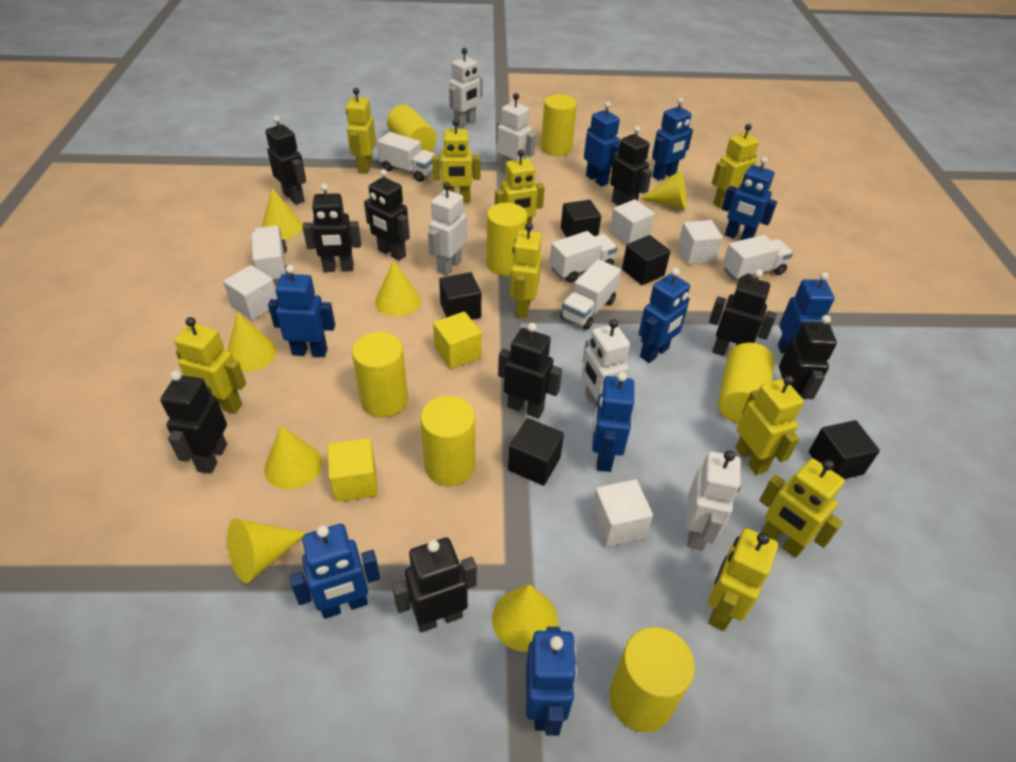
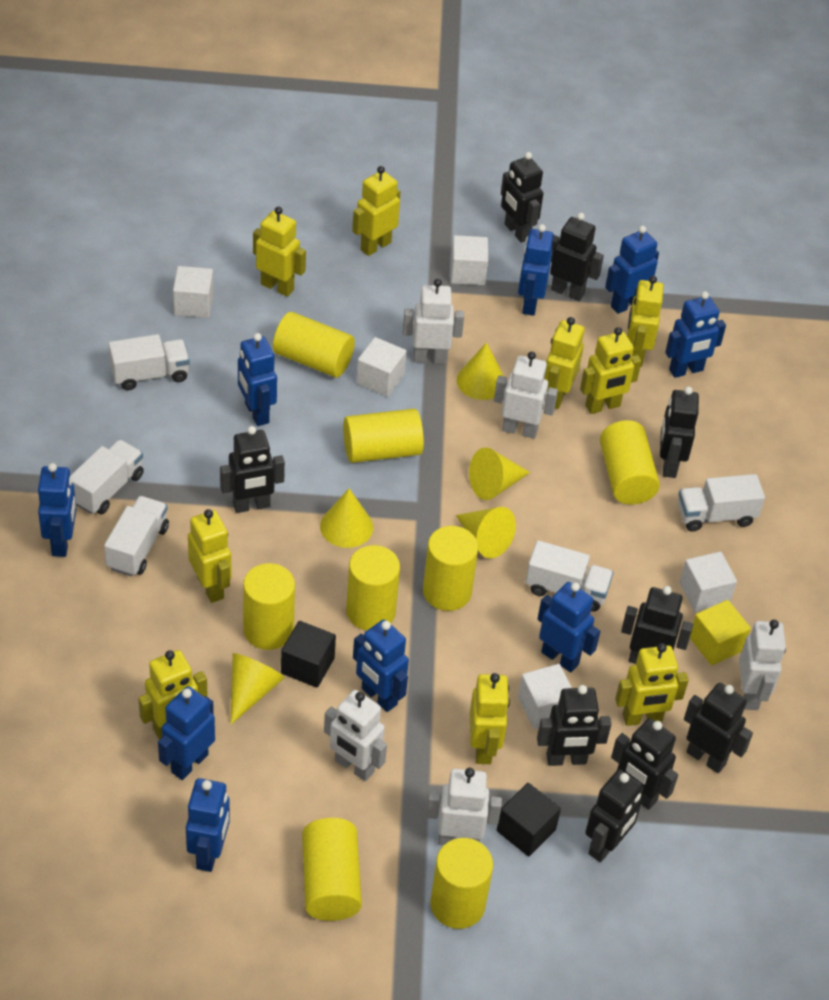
black cube: [439,272,481,320] [508,418,564,486] [561,200,601,238] [622,235,671,285] [809,420,880,479] = 5 -> [281,621,336,688] [497,783,561,857] = 2
white cube: [223,265,278,321] [591,479,653,547] [609,199,655,245] [678,220,723,264] = 4 -> [173,266,213,318] [356,337,407,397] [451,235,488,285] [518,664,572,729] [680,552,737,612] = 5
yellow cone: [227,312,277,372] [227,518,307,583] [261,188,303,240] [264,426,322,489] [375,260,421,317] [492,584,558,652] [640,170,687,210] = 7 -> [231,653,285,724] [320,489,373,548] [456,507,516,558] [457,342,504,400] [469,447,530,500] = 5
yellow cube: [327,438,378,502] [433,311,482,369] = 2 -> [690,600,751,665] = 1
yellow cylinder: [352,332,408,418] [387,105,437,152] [420,396,475,486] [486,203,528,276] [541,94,577,156] [609,627,695,732] [718,343,775,424] = 7 -> [243,563,295,650] [273,312,355,378] [302,818,362,921] [343,409,424,463] [346,545,400,631] [423,526,478,611] [430,838,493,929] [600,420,660,505] = 8

